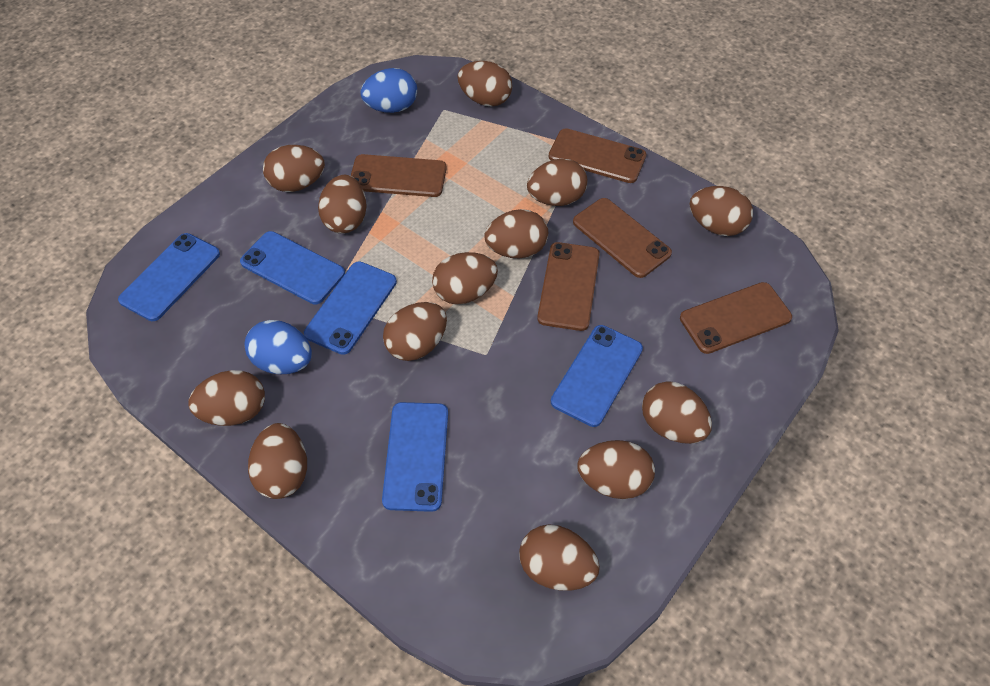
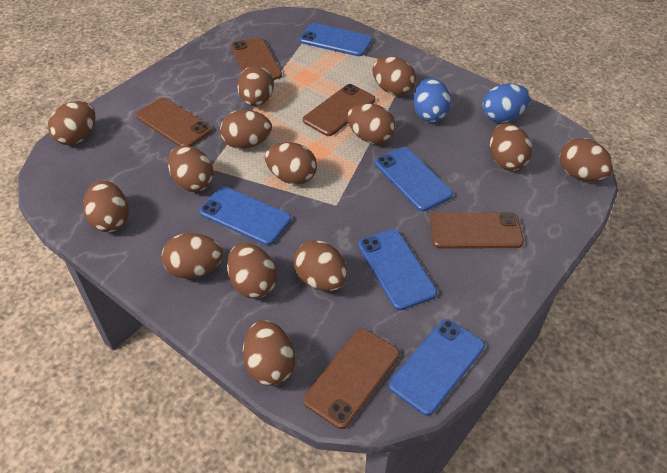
brown egg: [188,370,265,426] [248,423,307,499] [263,145,325,192] [318,175,367,234] [383,302,447,361] [432,252,498,305] [457,61,512,106] [484,209,548,258] [519,524,600,591] [527,159,588,206] [577,440,655,499] [642,381,712,444] [690,186,753,236] = 13 -> [48,101,95,145] [83,181,129,232] [161,233,223,279] [168,145,214,192] [220,110,272,149] [227,243,277,299] [237,65,274,106] [243,320,295,386] [265,142,317,185] [294,240,347,291] [347,103,395,144] [372,56,416,96] [490,123,532,171] [560,138,613,181] = 14

